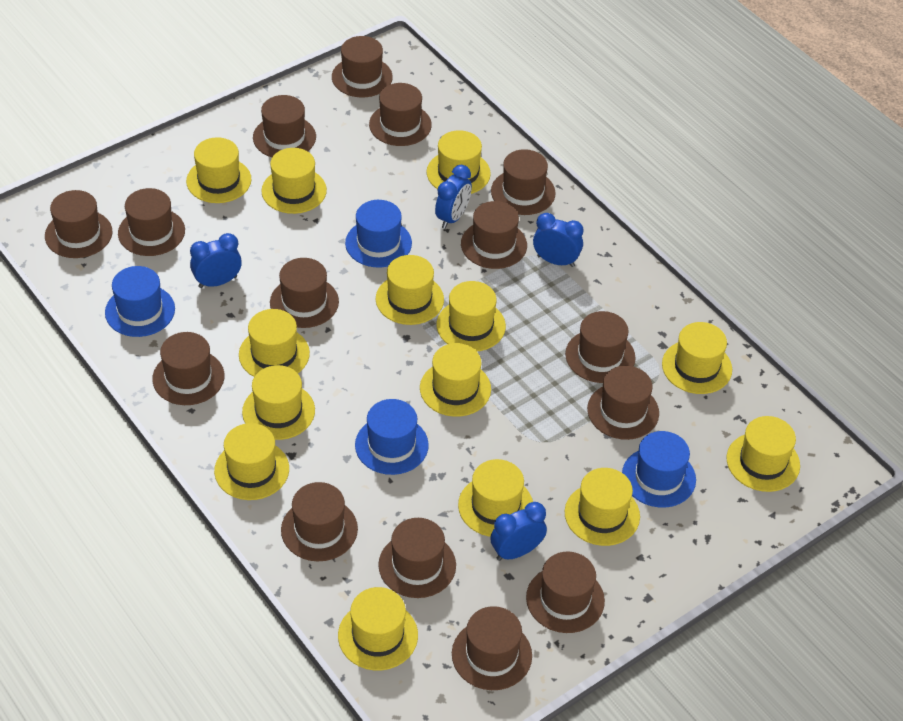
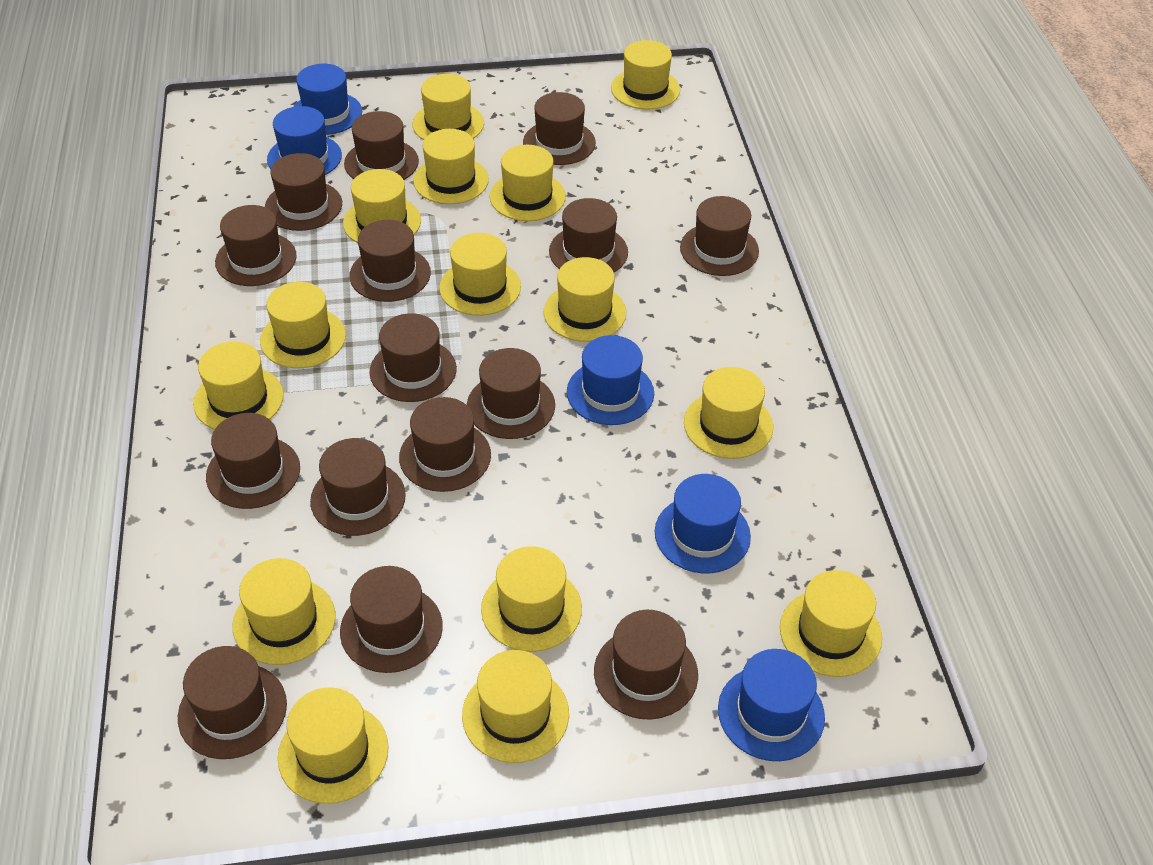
blue clock: [190,233,242,288] [435,165,472,229] [490,502,547,561] [533,213,584,267] = 4 -> none = 0
blue hat: [105,266,175,337] [345,200,412,268] [355,399,429,475] [622,431,696,507] = 4 -> [267,106,342,175] [293,64,362,135] [567,335,654,425] [655,474,751,574] [718,649,825,761] = 5
yellow hat: [186,137,251,203] [214,423,289,500] [239,309,310,377] [242,365,315,440] [261,148,327,214] [338,587,418,670] [376,255,444,325] [420,343,491,417] [426,130,491,194] [437,281,506,352] [458,459,533,537] [565,468,640,546] [662,322,732,394] [727,416,800,492] = 14 -> [193,341,284,430] [232,558,336,665] [260,282,346,368] [278,687,389,804] [343,169,421,243] [412,74,484,140] [413,129,489,204] [439,233,521,316] [462,650,569,763] [481,546,582,652] [490,145,566,221] [544,257,626,342] [611,40,680,110] [684,367,773,459] [780,570,882,677] = 15

